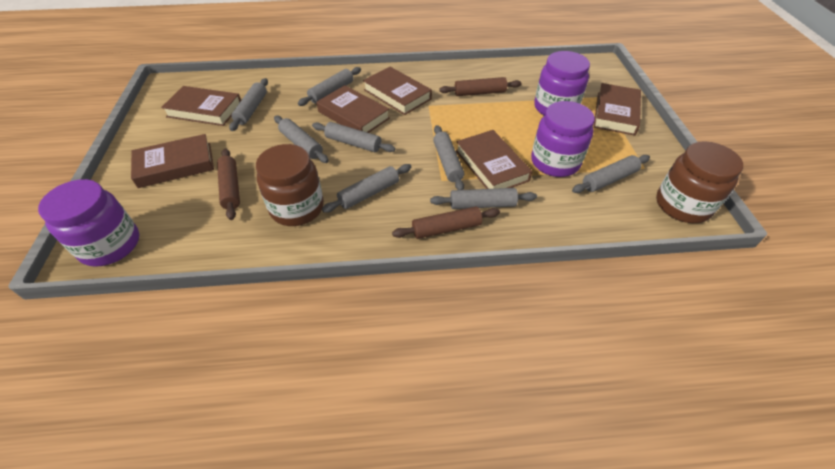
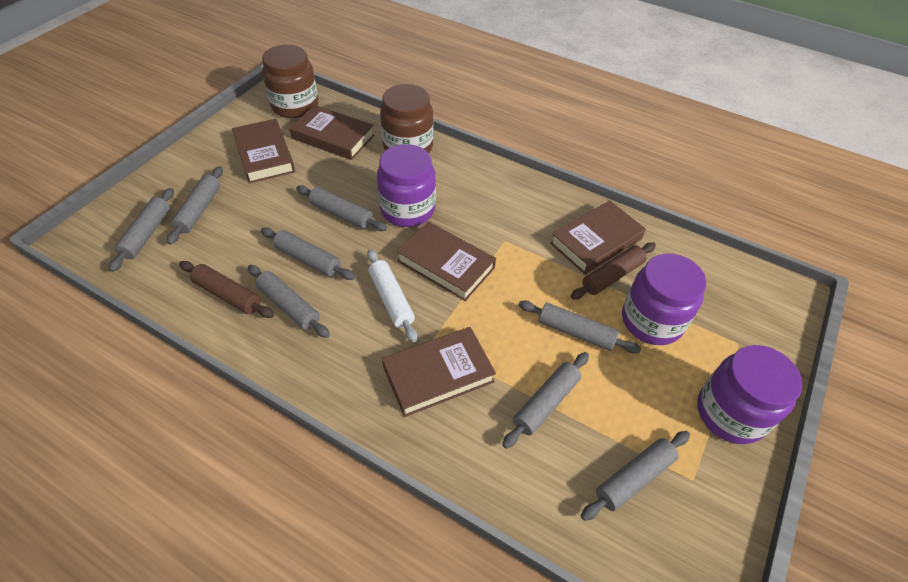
brown book: [131,134,214,188] [161,86,241,126] [316,85,390,133] [363,67,432,115] [456,130,532,189] [593,83,641,136] = 6 -> [232,119,295,183] [290,105,375,160] [382,327,496,417] [396,221,496,301] [550,200,646,275] = 5
brown rolling pin: [217,148,240,220] [392,207,500,239] [439,77,521,96] = 3 -> [179,261,274,318] [571,242,656,300] = 2
white rolling pin: none = 0 -> [367,249,417,342] = 1

